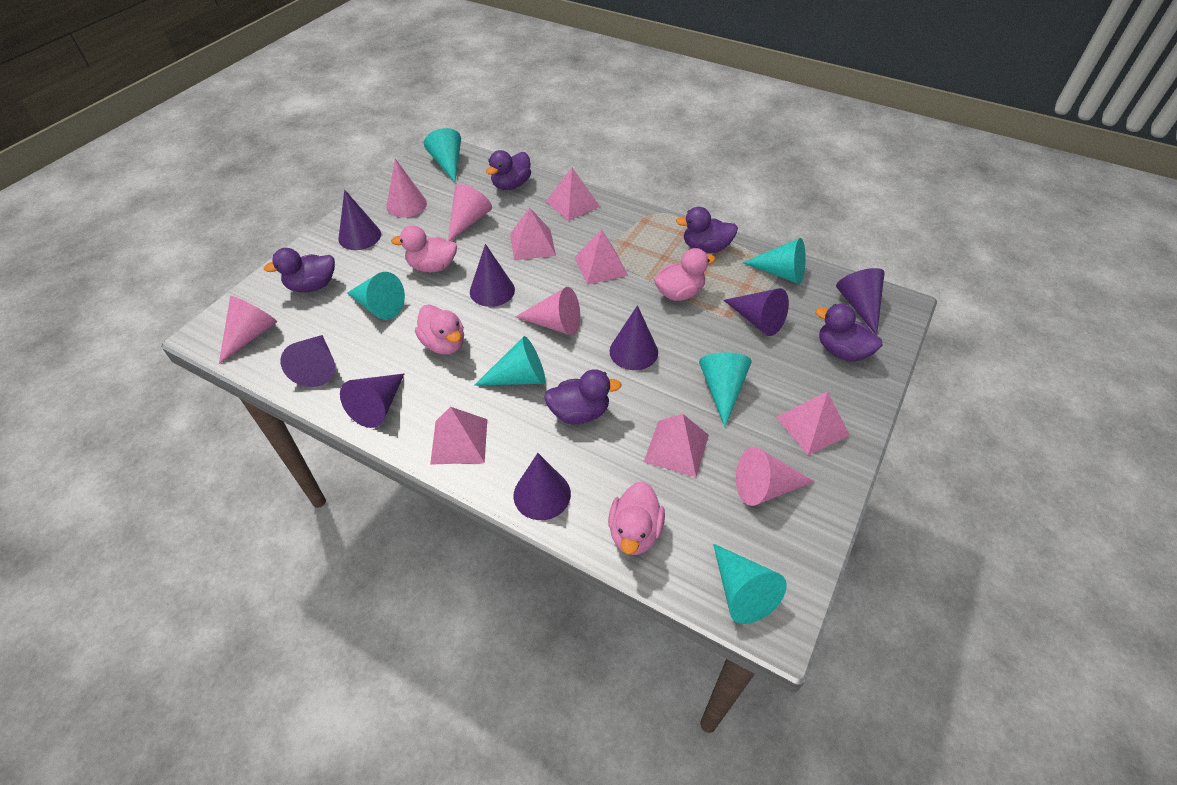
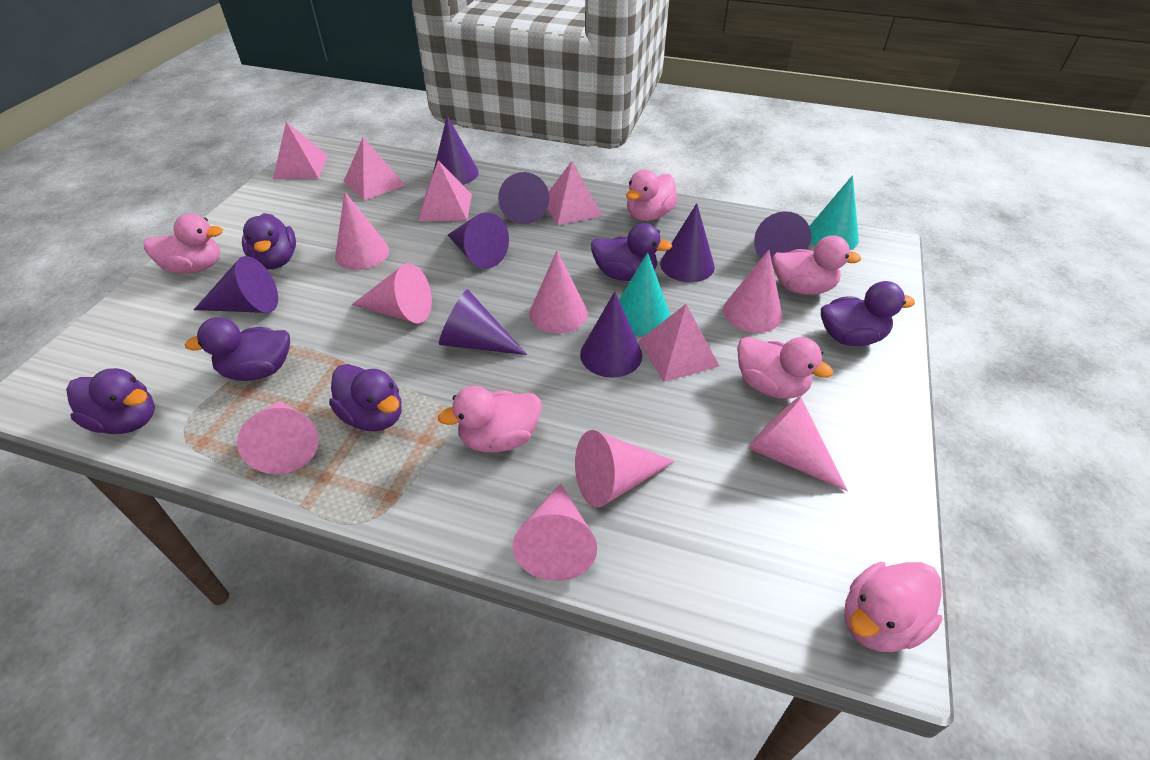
pink cone: [219,296,277,364] [386,158,427,217] [448,184,492,241] [515,287,580,336] [736,447,815,506] = 5 -> [237,401,319,474] [335,192,389,270] [352,263,432,323] [513,483,597,581] [529,251,588,333] [575,430,675,507] [723,250,782,332] [748,397,848,491] = 8
pink duck: [391,225,457,272] [415,305,464,355] [608,481,665,555] [654,248,715,301] = 4 -> [144,213,223,274] [438,386,542,452] [626,170,678,221] [737,337,833,399] [772,235,861,295] [844,562,943,652] = 6
pink pyramid: [430,407,487,465] [510,208,556,260] [546,168,600,221] [575,229,628,285] [644,414,709,477] [776,391,850,455] = 6 -> [273,122,328,179] [344,137,406,201] [418,160,472,221] [547,161,603,225] [638,304,719,382] = 5
purple duck: [264,248,335,293] [486,150,531,190] [544,369,622,424] [676,207,738,253] [815,304,882,362] = 5 -> [66,368,155,434] [185,317,290,381] [242,213,296,269] [329,364,402,431] [591,223,672,281] [821,281,915,346] = 6
turquoise cone: [347,272,405,320] [424,128,461,182] [474,336,545,386] [699,352,752,427] [713,543,787,624] [742,238,806,284] = 6 -> [619,252,671,336] [810,175,859,250] = 2

